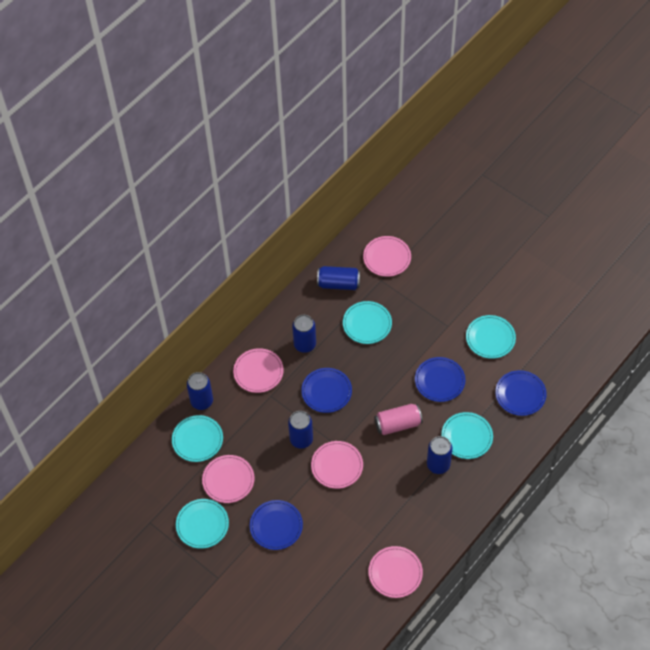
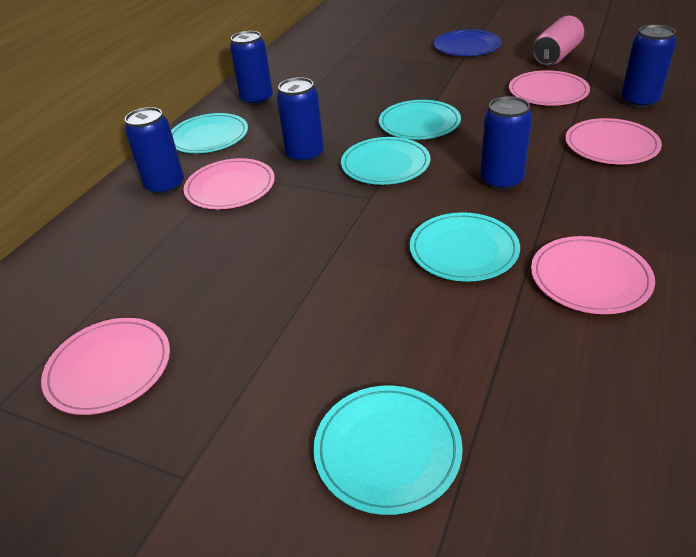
blue plate: [250,500,303,550] [301,368,352,413] [415,357,465,402] [495,370,547,416] = 4 -> [433,29,502,56] = 1

